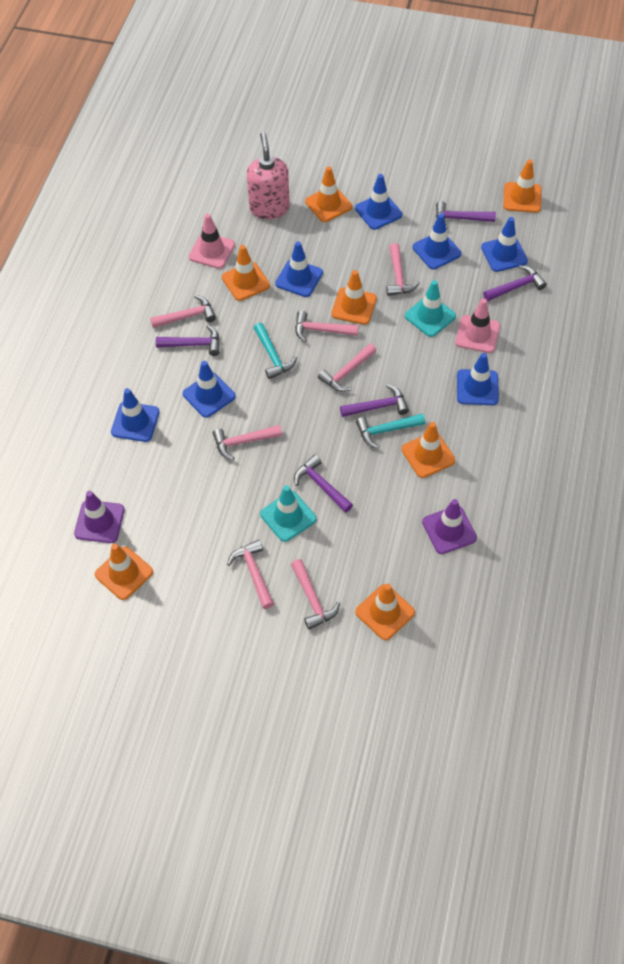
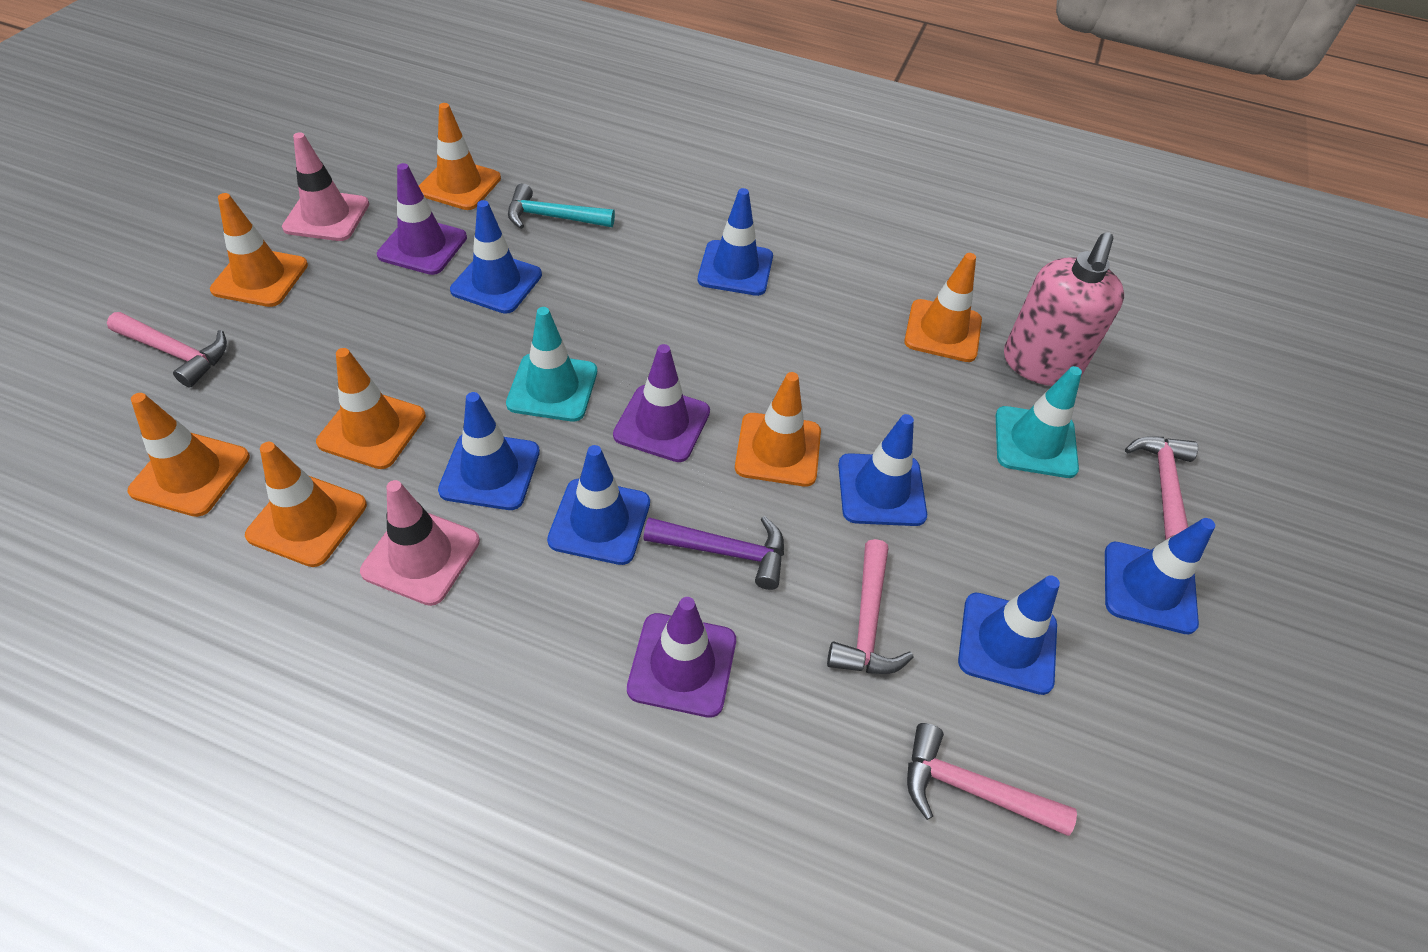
pink hammer: [150,295,216,328] [213,425,282,460] [227,540,274,609] [291,559,340,630] [295,311,358,342] [318,343,376,392] [386,243,420,296] = 7 -> [107,312,227,388] [827,539,913,674] [907,723,1077,836] [1125,436,1198,540] = 4
purple hammer: [156,325,220,356] [294,455,353,513] [340,384,409,417] [436,201,496,229] [483,265,547,301] = 5 -> [643,516,784,590] = 1
purple traffic cone: [74,491,125,543] [422,499,477,554] = 2 -> [377,163,467,275] [613,344,710,462] [627,597,736,718] = 3
turquoise hammer: [254,323,297,379] [356,413,425,448] = 2 -> [508,184,615,229] = 1

